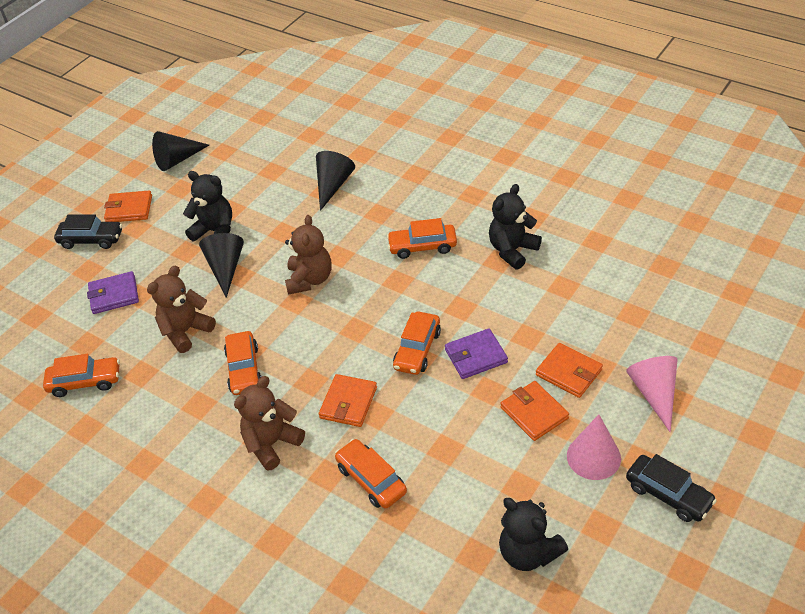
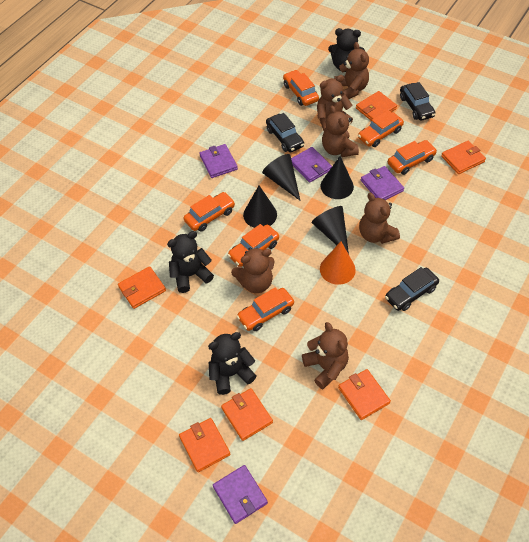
black car: [54,214,122,249] [626,454,717,522] = 2 -> [266,113,304,152] [385,267,439,311] [400,82,435,121] = 3
black cone: [152,131,209,171] [199,233,244,298] [316,151,355,211] = 3 -> [243,185,277,228] [262,154,301,201] [312,206,349,254] [321,156,354,199] = 4
brown teddy bear: [147,266,216,353] [234,376,305,471] [285,215,332,295] = 3 -> [231,247,275,293] [302,322,349,389] [317,75,353,131] [322,106,359,157] [334,42,369,99] [359,192,400,244] = 6
orange car: [43,354,120,397] [224,331,262,395] [335,439,407,509] [387,218,457,259] [393,312,441,375] = 5 -> [184,192,235,232] [227,224,279,267] [237,287,294,331] [283,70,319,106] [358,110,404,147] [388,140,437,175] = 6
orange cone: none = 0 -> [320,241,356,285] = 1
orange wallet: [104,190,152,222] [319,374,377,427] [501,381,569,441] [536,343,603,398] = 4 -> [118,266,166,309] [179,418,230,472] [221,388,273,441] [338,369,391,420] [356,91,397,121] [441,141,486,174] = 6
pink cone: [567,414,621,480] [626,356,678,432] = 2 -> none = 0
purple wallet: [87,271,139,314] [445,328,508,379] = 2 -> [199,144,238,178] [213,465,268,524] [291,147,332,183] [361,166,404,200] = 4

